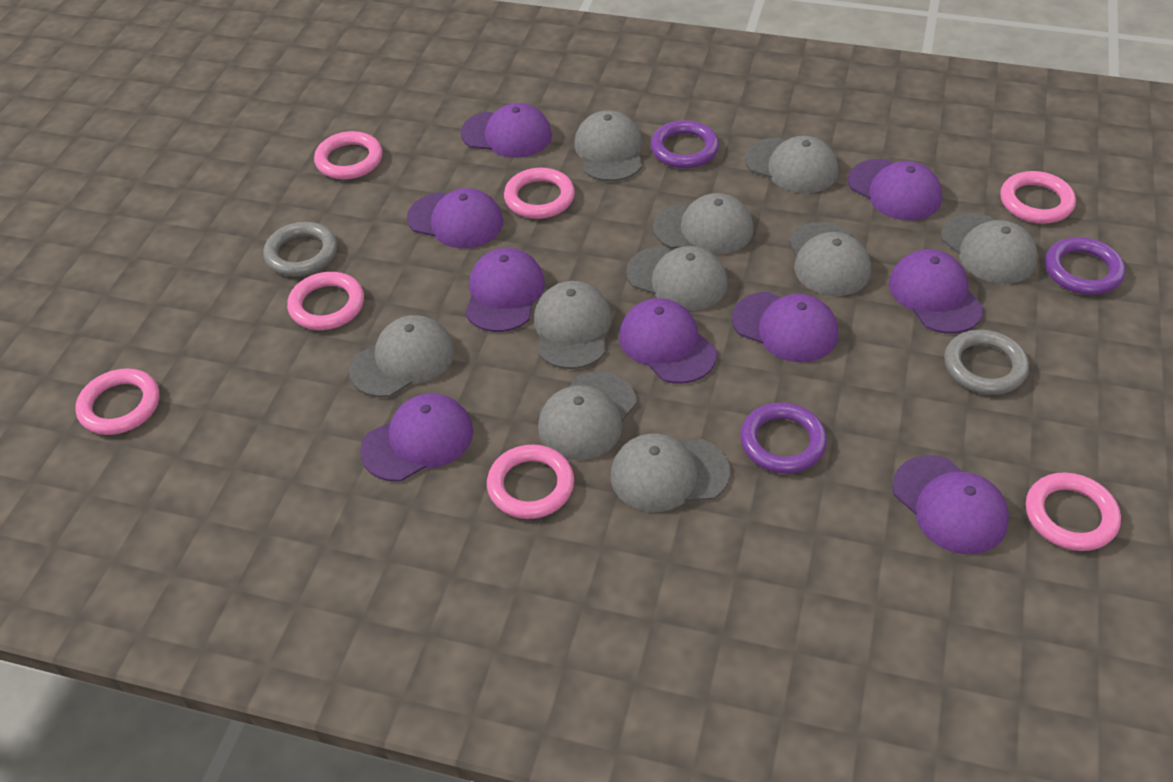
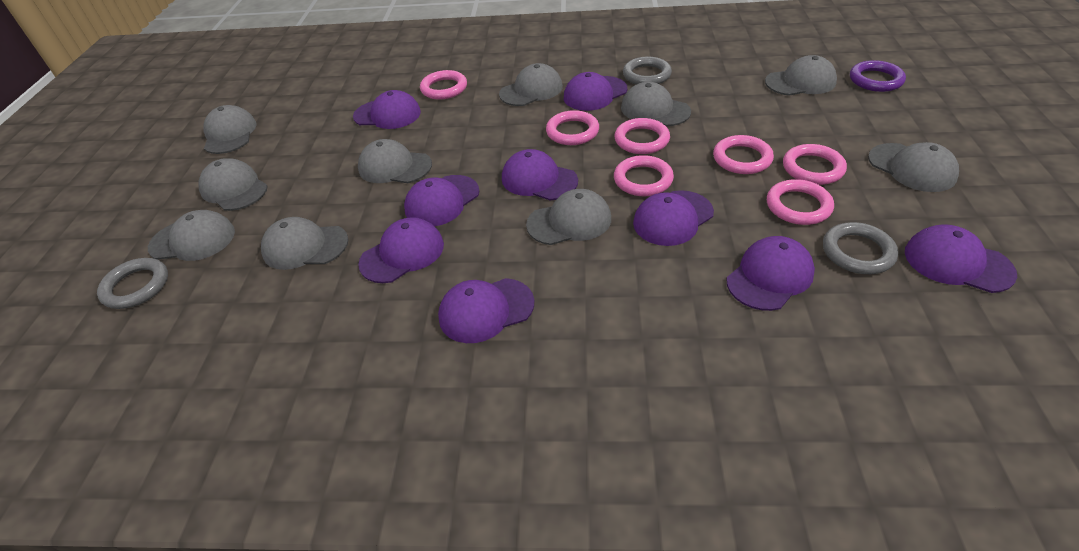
grey ring: [263,222,337,276] [944,330,1029,395] = 2 -> [97,258,168,309] [623,57,672,85] [823,222,898,274] = 3
purple ring: [650,120,719,168] [740,402,827,474] [1045,237,1125,295] = 3 -> [850,60,906,92] = 1

